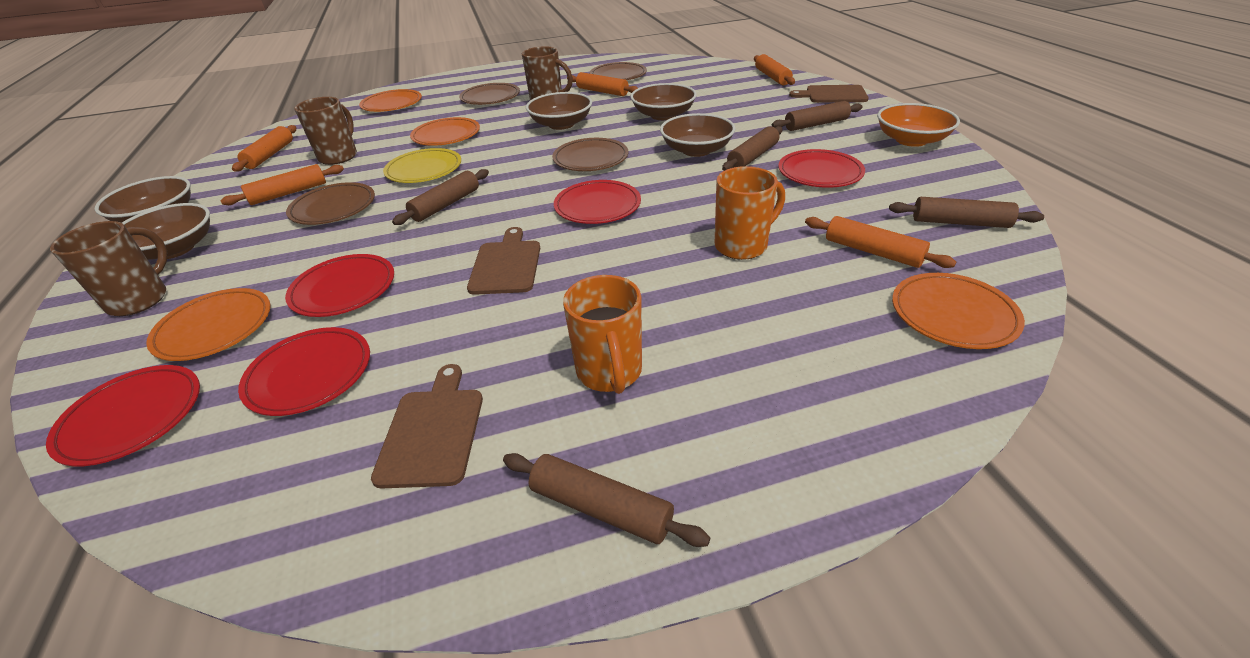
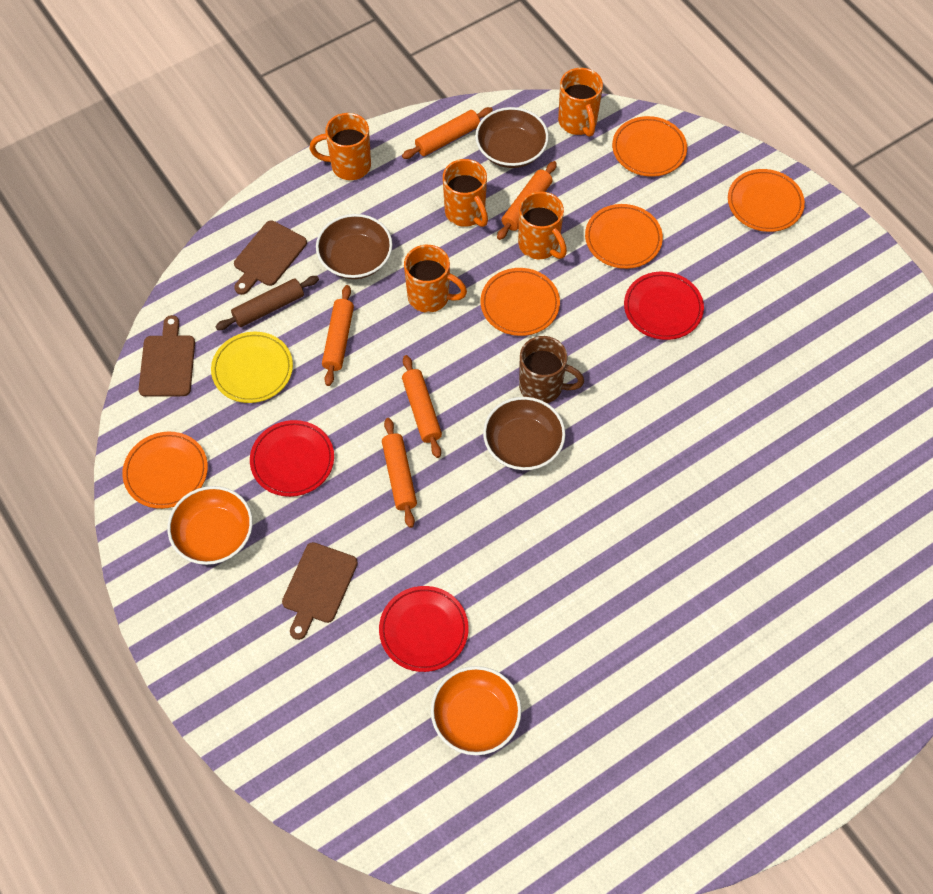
brown bowl: [95,176,191,223] [122,203,210,260] [526,92,592,130] [630,83,697,120] [660,113,736,157] = 5 -> [316,214,392,279] [475,107,549,168] [483,397,565,470] = 3
brown mug: [50,221,167,316] [294,97,357,165] [522,46,573,100] = 3 -> [519,336,584,403] = 1
brown plate: [286,182,375,225] [459,83,520,105] [552,138,628,171] [590,62,647,80] = 4 -> none = 0
brown rolling pin: [392,169,489,225] [503,453,710,547] [722,126,783,171] [772,101,863,131] [889,197,1044,228] = 5 -> [215,276,319,330] = 1
orange bowl: [877,103,960,147] = 1 -> [167,486,253,565] [431,666,521,755] = 2
orange mug: [563,275,642,394] [715,166,785,260] = 2 -> [309,113,371,180] [404,245,467,313] [443,159,488,227] [518,191,567,259] [558,68,603,137] = 5
orange plate: [146,288,271,361] [359,89,422,112] [410,117,480,146] [892,273,1025,349] = 4 -> [122,432,208,509] [480,268,560,336] [585,204,663,269] [612,116,687,177] [728,169,805,232] = 5
red plate: [46,365,200,466] [238,327,370,416] [285,254,394,317] [554,180,641,224] [778,149,865,188] = 5 -> [250,420,334,497] [379,586,469,672] [624,272,704,340] = 3

